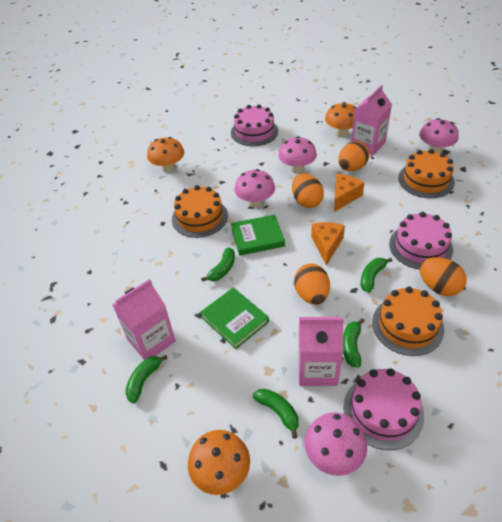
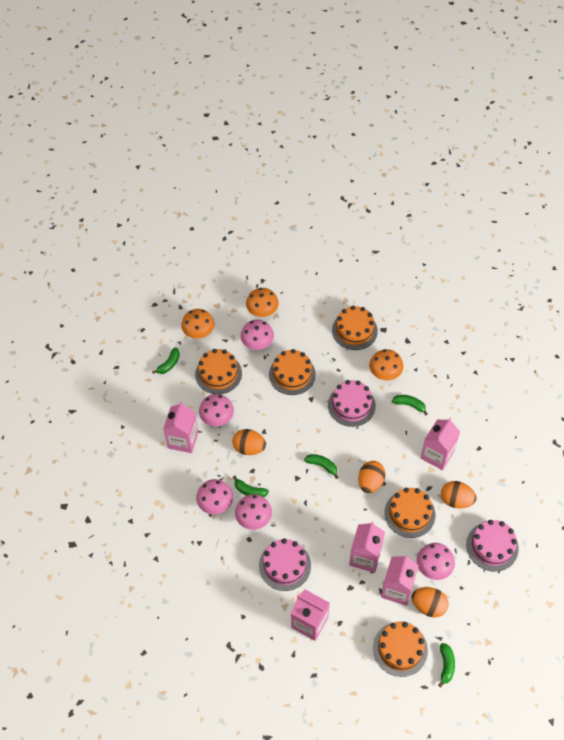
green book: [200,288,269,349] [231,215,285,256] = 2 -> none = 0
orange cake: [172,185,228,238] [372,287,444,356] [398,149,455,198] = 3 -> [195,349,242,394] [269,349,316,395] [332,306,378,350] [373,622,428,677] [384,488,435,538] = 5
orange cheese: [311,222,345,265] [334,174,365,212] = 2 -> none = 0
pink carton: [112,279,176,360] [298,317,344,386] [351,85,392,155] = 3 -> [163,401,198,453] [291,589,330,641] [349,521,385,573] [381,555,419,606] [421,418,460,470] = 5
pink mushroom: [234,169,275,208] [278,136,317,173] [305,413,367,476] [419,118,459,153] = 4 -> [196,479,233,514] [199,394,234,426] [235,494,272,530] [241,320,274,350] [417,543,455,580] = 5

